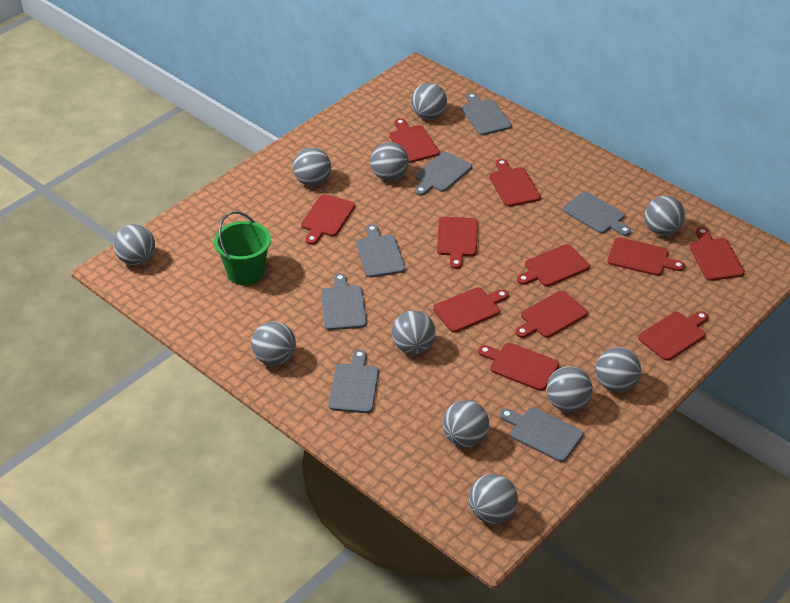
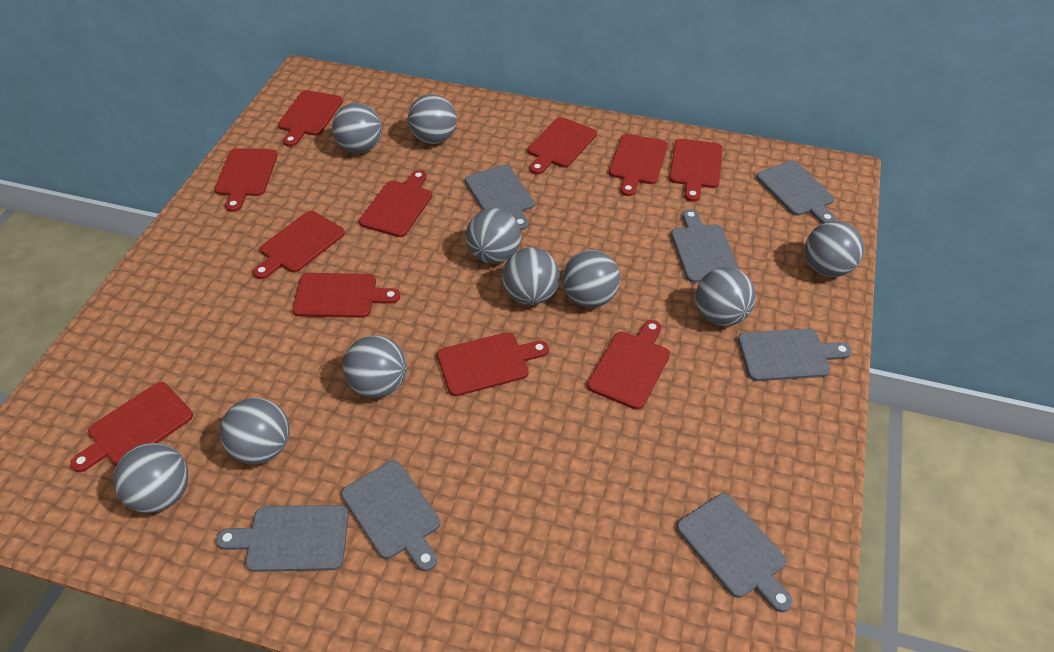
green bucket: [214,211,271,285] = 1 -> none = 0
grey ball: [113,224,155,265] [251,321,296,366] [293,147,331,186] [370,142,409,181] [392,311,436,354] [411,83,447,120] [442,400,489,447] [469,474,518,524] [547,366,593,412] [596,347,641,392] [644,196,685,236] = 11 -> [113,443,189,513] [220,398,289,465] [332,103,382,153] [343,335,407,398] [408,94,457,144] [466,208,521,263] [502,247,560,305] [562,250,620,308] [696,267,756,326] [805,221,864,277] = 10

